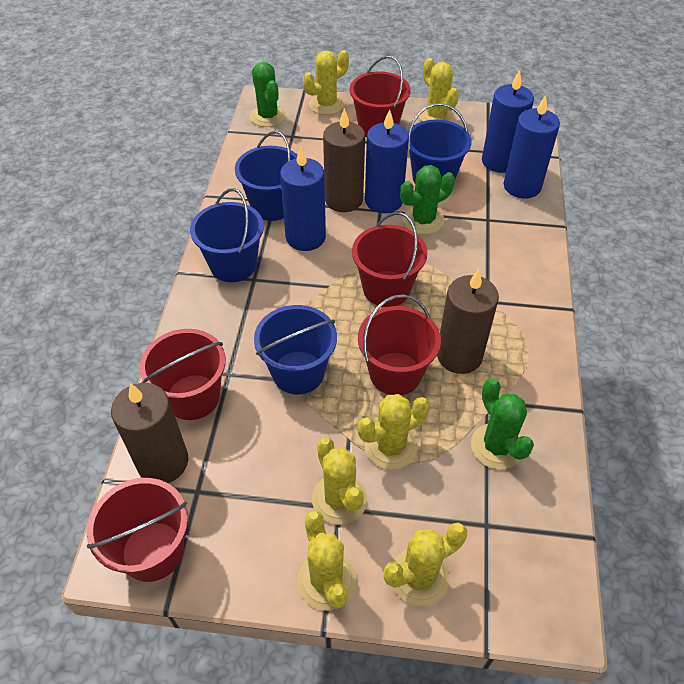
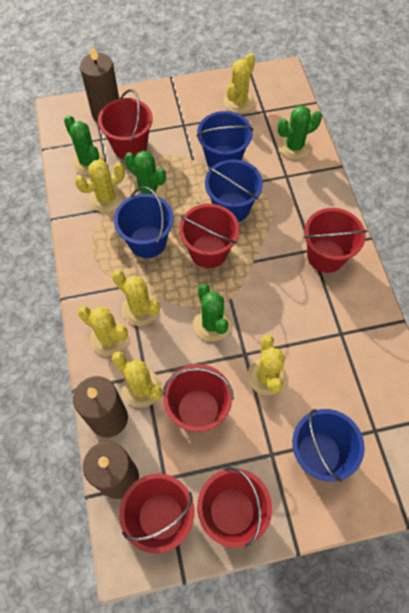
blue candle: [280,147,326,251] [365,109,409,213] [482,70,534,173] [504,95,560,198] = 4 -> none = 0
green cactus: [250,62,286,127] [400,165,455,235] [471,378,534,470] = 3 -> [64,115,105,175] [125,151,166,198] [193,283,231,341] [277,106,322,159] = 4
red bucket: [86,478,188,582] [139,329,226,420] [349,56,411,137] [352,212,428,307] [358,294,441,395] = 5 -> [98,89,153,160] [119,473,195,553] [162,364,234,432] [179,204,239,268] [197,467,272,548] [304,208,367,273] = 6

